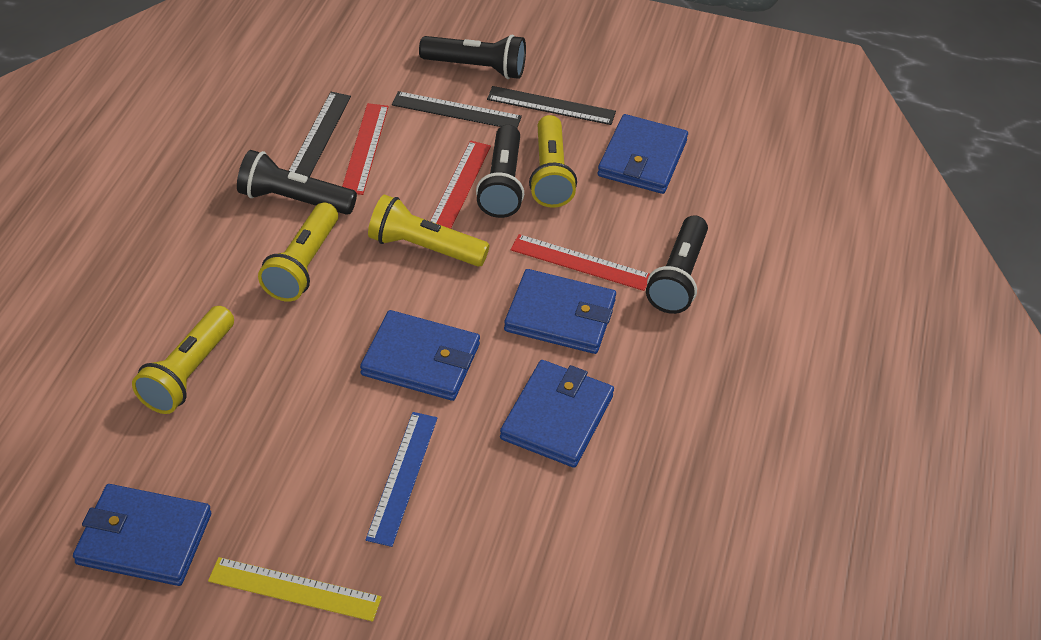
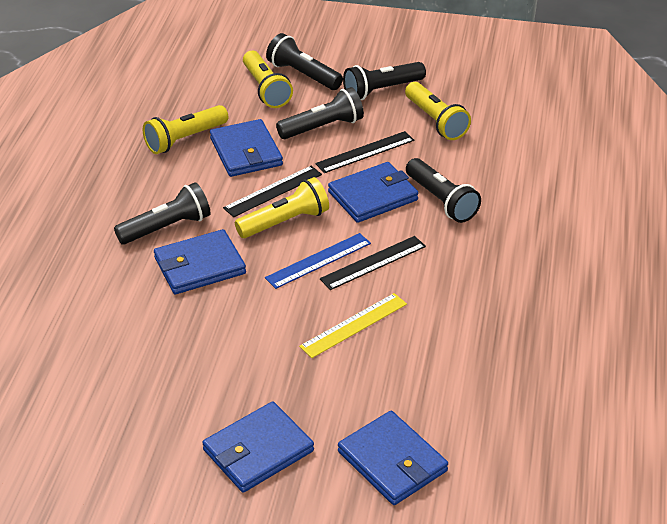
black flashlight: [237,150,357,215] [419,34,526,79] [476,125,524,218] [646,215,708,314] = 4 -> [114,182,210,245] [266,33,343,90] [276,87,364,139] [343,62,426,100] [406,158,481,223] = 5
red ruler: [342,103,388,195] [430,141,491,229] [511,234,650,291] = 3 -> none = 0

